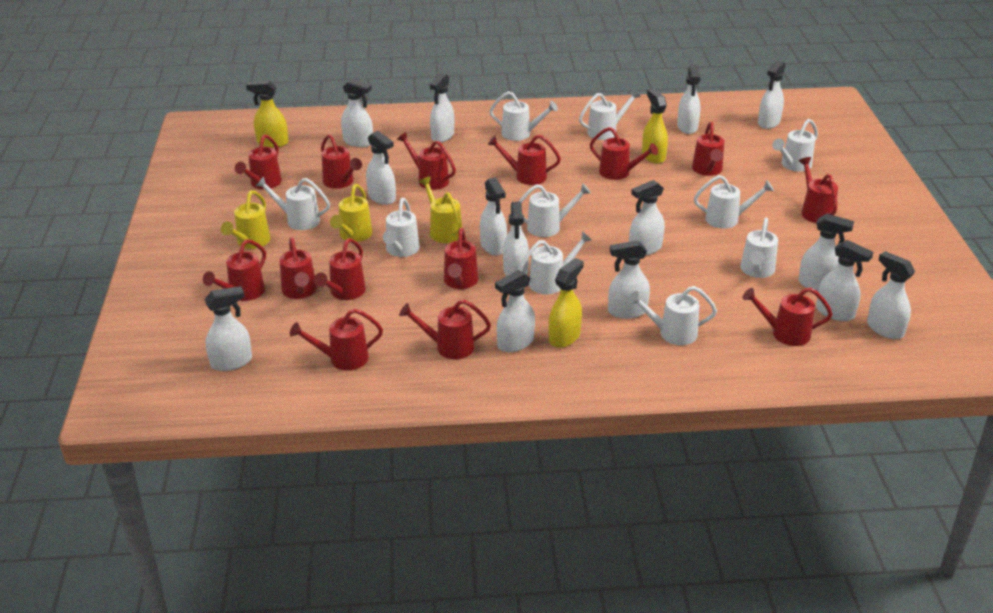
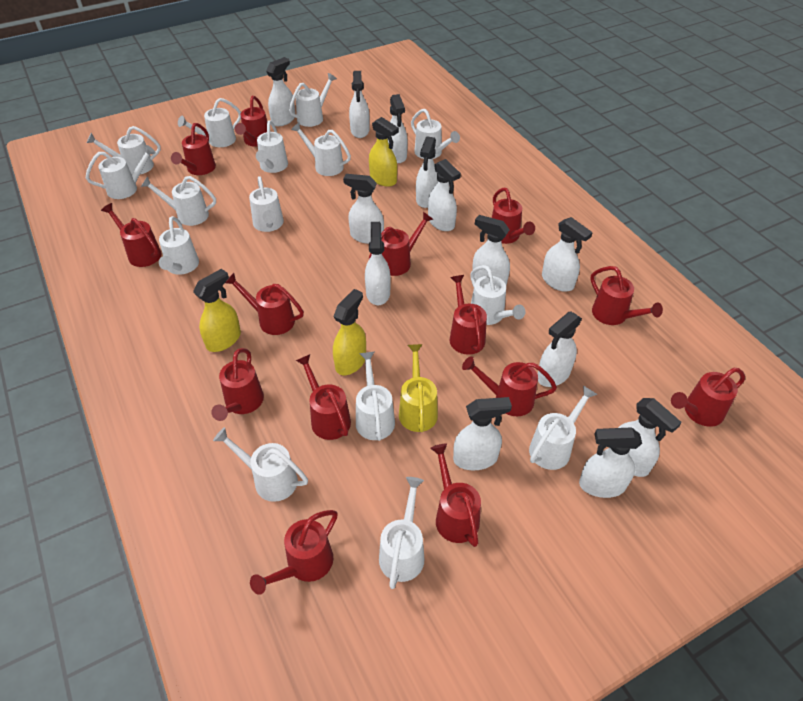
white spray bottle: [204,286,252,371] [341,79,373,147] [366,131,396,205] [430,73,454,142] [480,177,507,256] [495,270,535,352] [503,202,529,276] [608,240,650,319] [629,180,665,255] [677,65,701,134] [758,60,786,129] [799,214,854,291] [816,240,874,321] [867,251,915,339] = 14 -> [266,57,295,126] [343,174,384,244] [349,71,370,138] [365,222,391,305] [387,94,408,163] [416,136,438,208] [428,159,461,231] [453,397,512,470] [472,215,510,285] [538,311,582,387] [542,217,593,292] [579,427,642,498] [618,398,682,477] = 13
white watering can: [256,176,330,230] [383,198,420,257] [489,91,558,141] [518,183,591,237] [518,231,592,295] [579,89,641,140] [628,286,717,345] [694,175,774,229] [740,217,778,278] [772,119,818,172] = 10 -> [86,145,156,199] [87,126,161,174] [141,176,216,226] [159,216,199,275] [178,98,241,147] [213,427,308,502] [249,176,284,232] [256,120,288,173] [289,73,337,127] [291,122,351,176] [356,352,395,441] [379,477,424,589] [411,109,460,159] [470,265,526,325] [529,386,597,470] = 15
yellow watering can: [221,190,271,249] [330,184,372,242] [419,177,462,243] = 3 -> [399,344,438,432] = 1

